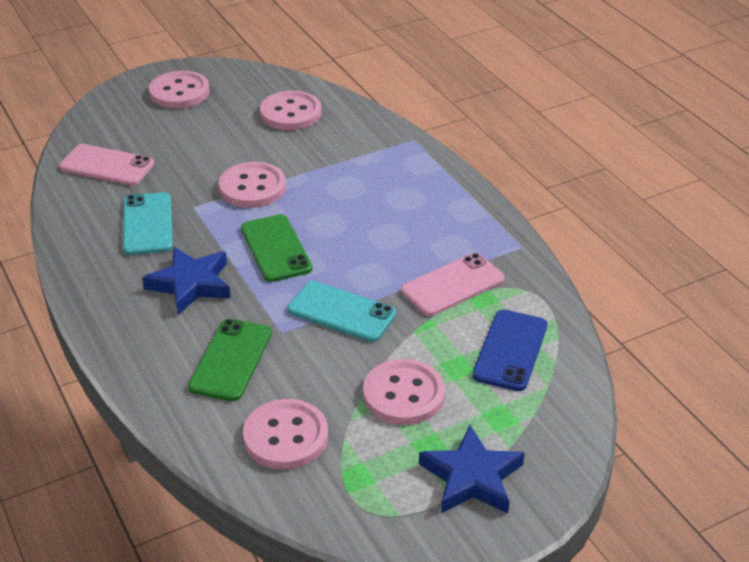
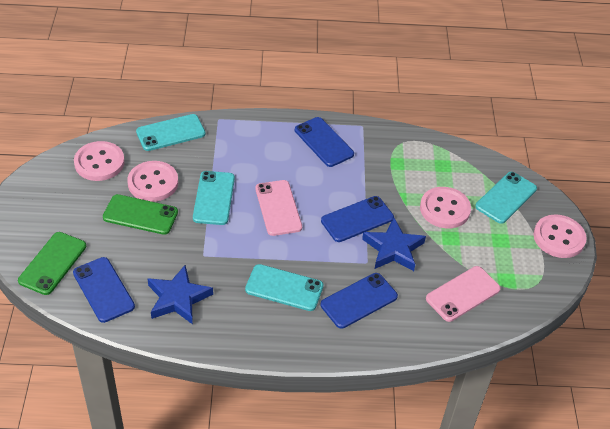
blue phone: [472,310,547,391] = 1 -> [73,257,135,323] [295,117,354,167] [321,196,394,242] [321,273,398,329] = 4
pink button: [149,71,210,109] [219,162,286,208] [243,399,328,469] [260,91,322,130] [363,359,445,425] = 5 -> [74,141,125,181] [127,161,178,202] [420,187,471,229] [533,214,587,258] = 4
turquoise phone: [123,192,173,255] [288,281,396,342] = 2 -> [136,114,205,151] [193,171,235,225] [245,264,324,311] [475,172,537,224] = 4

